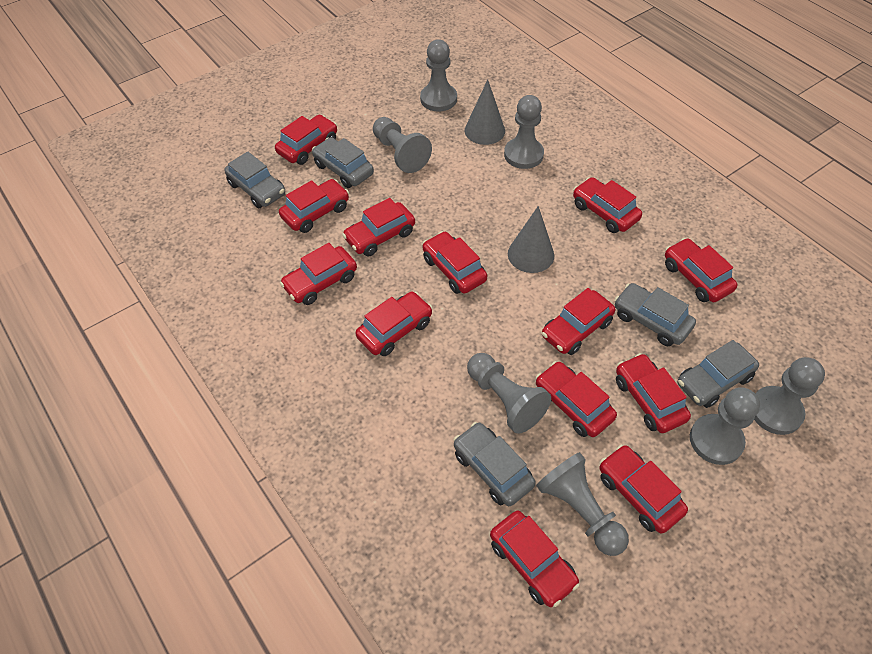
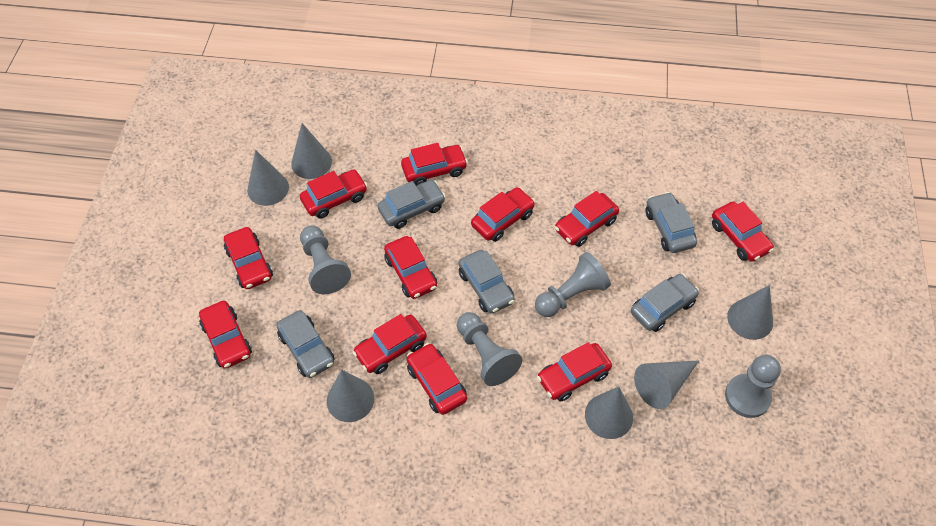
grey cone: [465,80,505,145] [508,206,554,273] = 2 -> [247,150,289,206] [291,123,332,179] [327,369,374,422] [585,387,633,439] [634,360,699,409] [727,285,773,340] = 6
grey pawn: [373,117,432,173] [420,40,457,112] [467,353,551,434] [504,95,544,169] [536,452,629,556] [690,387,760,465] [754,357,825,435] = 7 -> [300,225,351,294] [457,312,522,386] [535,252,611,317] [725,355,781,418] = 4
red car: [275,115,337,165] [279,179,349,233] [280,243,357,305] [342,198,415,256] [355,291,433,356] [423,231,487,294] [490,511,580,607] [536,361,617,437] [542,288,615,355] [573,177,642,233] [599,445,688,533] [616,353,691,433] [665,238,738,302] = 13 -> [199,301,252,369] [224,227,273,289] [300,169,368,219] [353,314,427,374] [384,236,437,299] [401,143,468,186] [407,343,467,415] [471,187,535,242] [537,342,612,402] [555,191,619,247] [712,202,774,262] = 11

